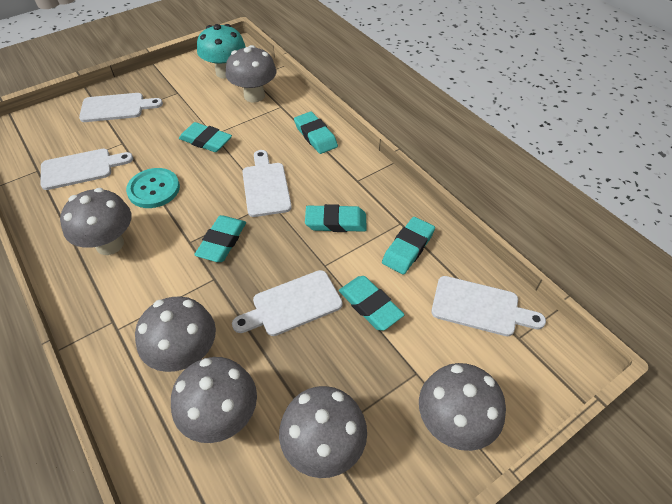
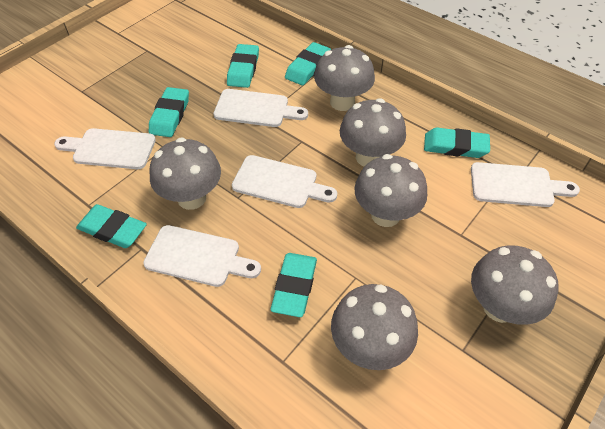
turquoise button: [126,168,180,208] = 1 -> none = 0
turquoise mushroom: [197,24,246,79] = 1 -> none = 0

